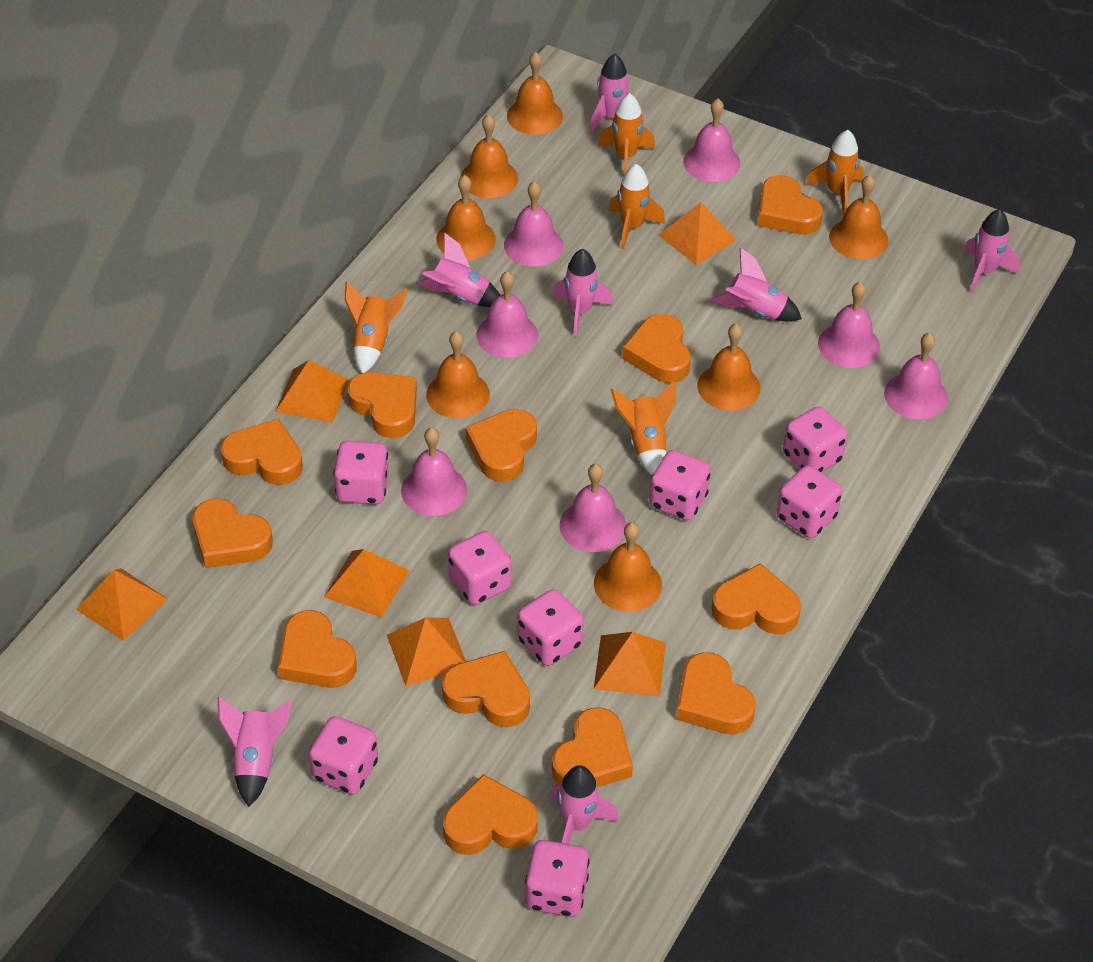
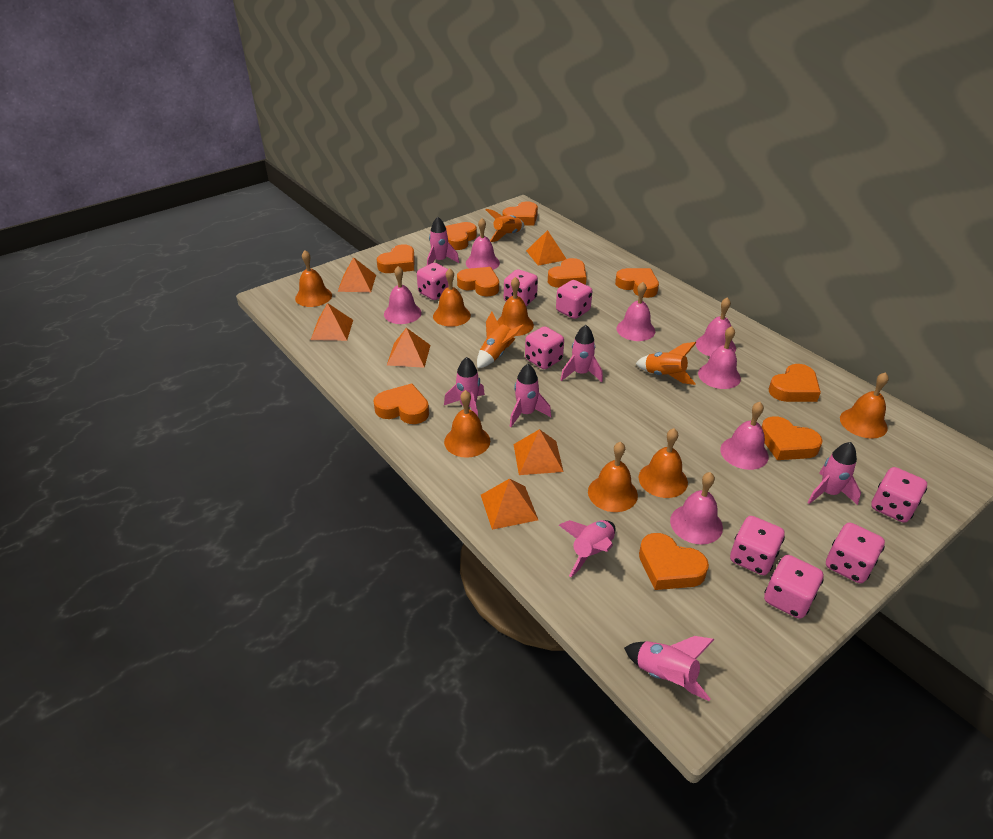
orange heart: [192,498,273,568] [220,419,303,485] [278,610,357,688] [348,372,417,438] [442,651,530,728] [443,774,538,855] [466,409,537,482] [552,707,633,787] [622,314,691,383] [676,652,755,734] [711,563,801,634] [758,175,823,235] = 12 -> [373,384,429,424] [377,244,415,273] [445,222,477,250] [457,267,499,296] [502,202,538,226] [548,258,587,288] [615,268,659,298] [639,533,709,590] [762,416,823,460] [769,364,821,402] = 10
orange rocket: [345,281,408,373] [598,93,655,175] [609,164,665,250] [611,381,676,475] [806,130,863,215] = 5 -> [477,311,525,368] [485,209,524,242] [635,342,696,385] = 3

